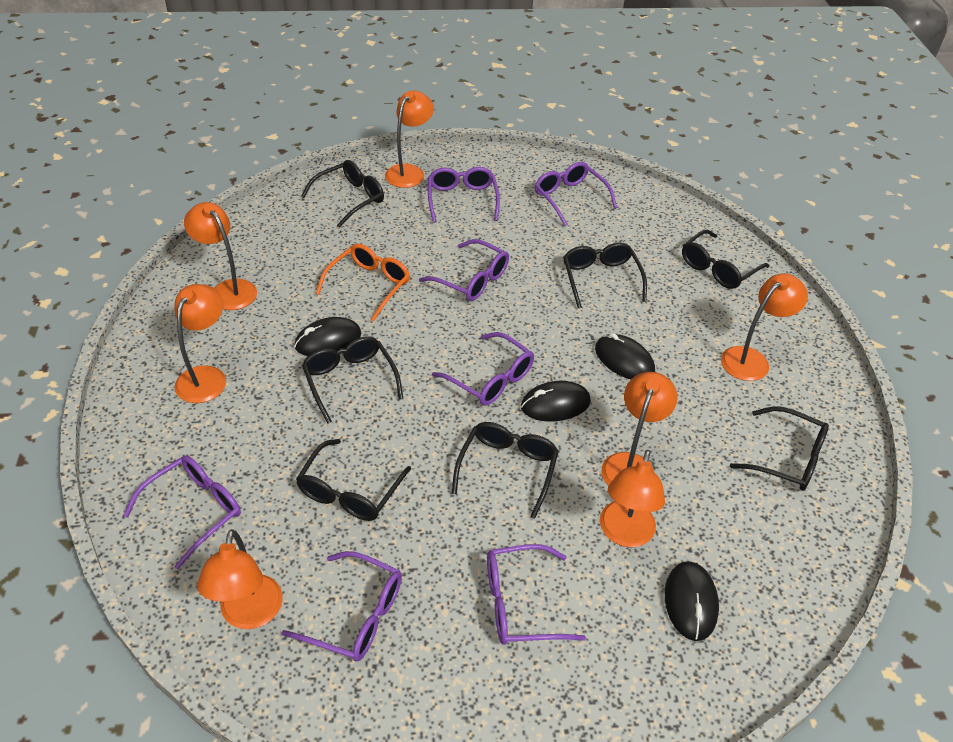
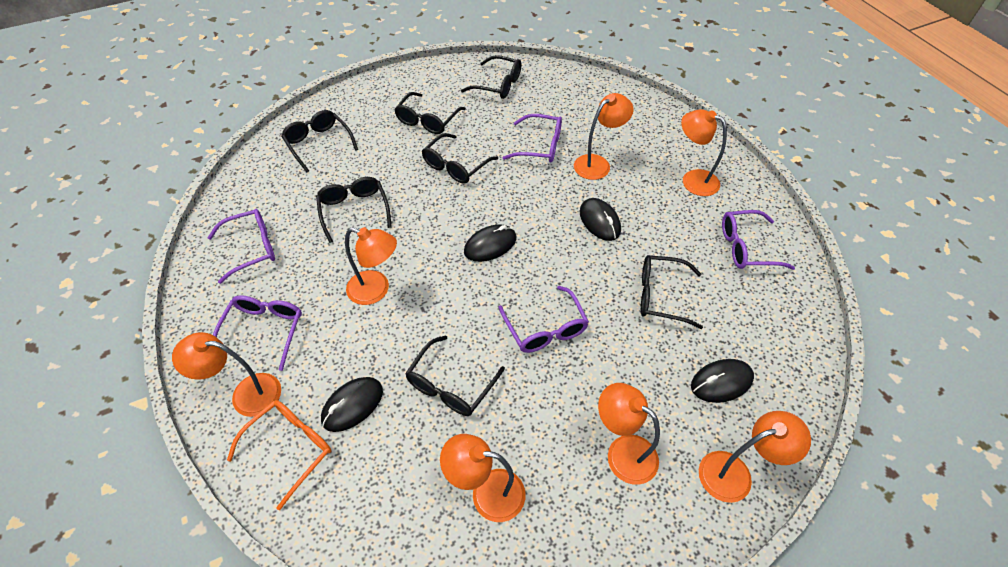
purple glasses: [123,456,241,570] [281,551,402,662] [419,239,509,301] [428,167,500,223] [432,332,534,405] [487,544,586,645] [535,162,617,226] = 7 -> [208,209,275,284] [213,295,302,371] [498,286,589,353] [503,114,562,163] [722,210,795,270] = 5

